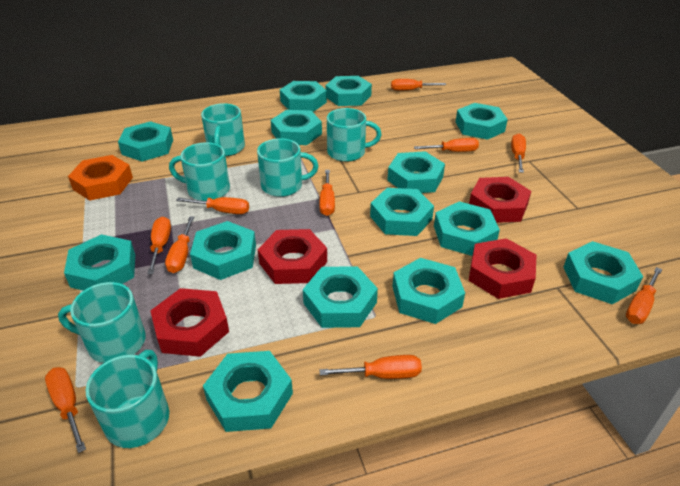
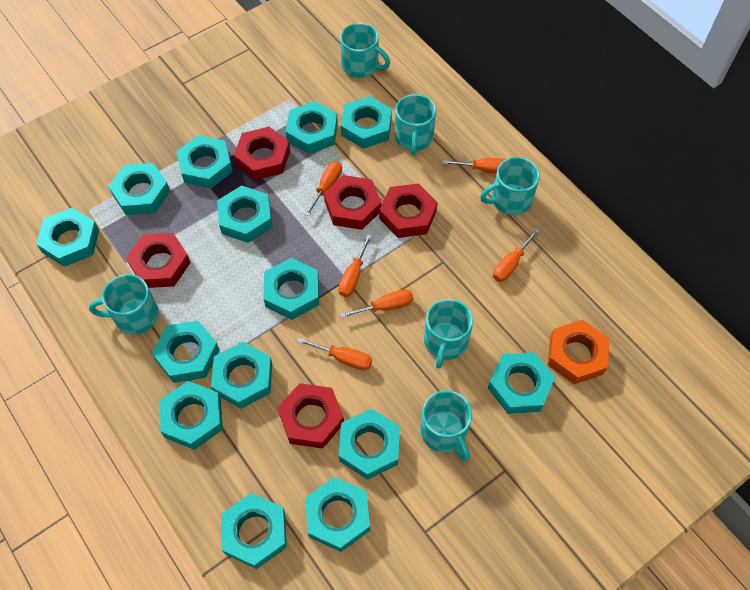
orange screwdriver: [45,367,86,453] [147,217,171,274] [165,216,194,273] [176,197,249,214] [319,170,335,216] [319,355,422,379] [391,79,446,91] [414,138,479,152] [511,133,526,173] [626,267,662,324] = 10 -> [298,338,372,370] [304,161,342,216] [338,234,372,297] [340,289,413,318] [442,158,506,174] [493,229,540,282] = 6
red nut: [150,288,229,357] [258,229,327,284] [468,238,536,299] [469,177,531,223] = 4 -> [126,233,191,288] [234,127,290,180] [278,383,344,449] [324,175,381,230] [379,183,438,238] = 5

